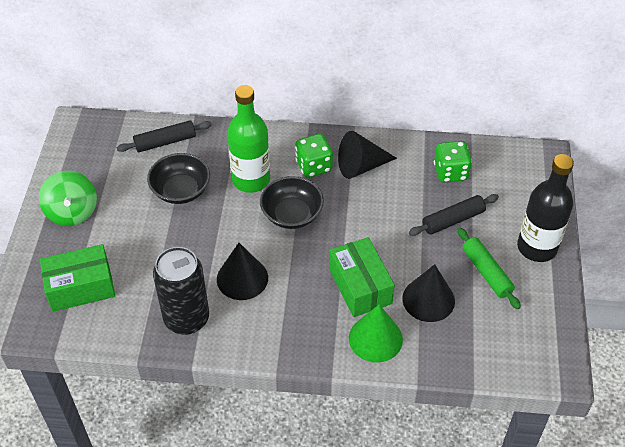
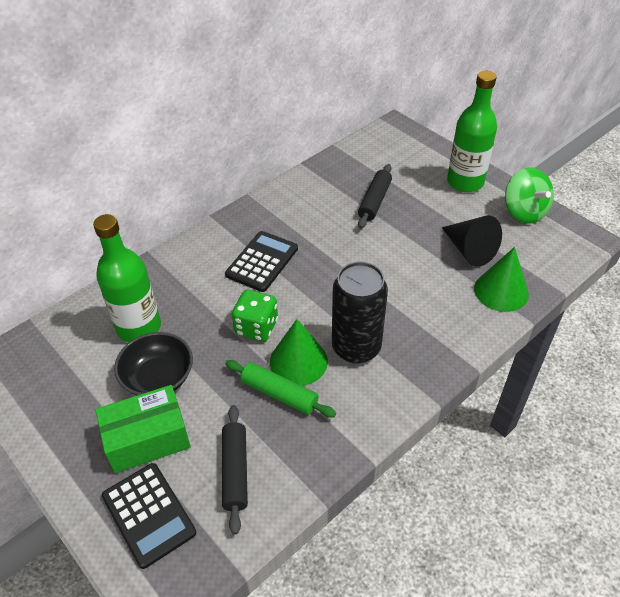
black bottle: [517,154,574,262] = 1 -> none = 0
black bowl: [147,153,210,204] [260,176,324,229] = 2 -> [114,332,193,396] = 1
black calculator: none = 0 -> [102,463,196,569] [225,231,298,292] = 2
black cone: [217,243,268,300] [338,131,397,179] [402,264,455,322] = 3 -> [442,216,502,267] = 1
green bottle: [227,85,270,193] = 1 -> [93,214,161,342] [447,71,497,192] = 2
green box: [40,244,115,312] [329,237,395,317] = 2 -> [95,385,191,473] = 1
green cone: [349,304,403,362] = 1 -> [270,319,328,386] [474,247,529,312] = 2
green dice: [295,134,333,178] [434,141,472,183] = 2 -> [232,290,278,341] = 1

